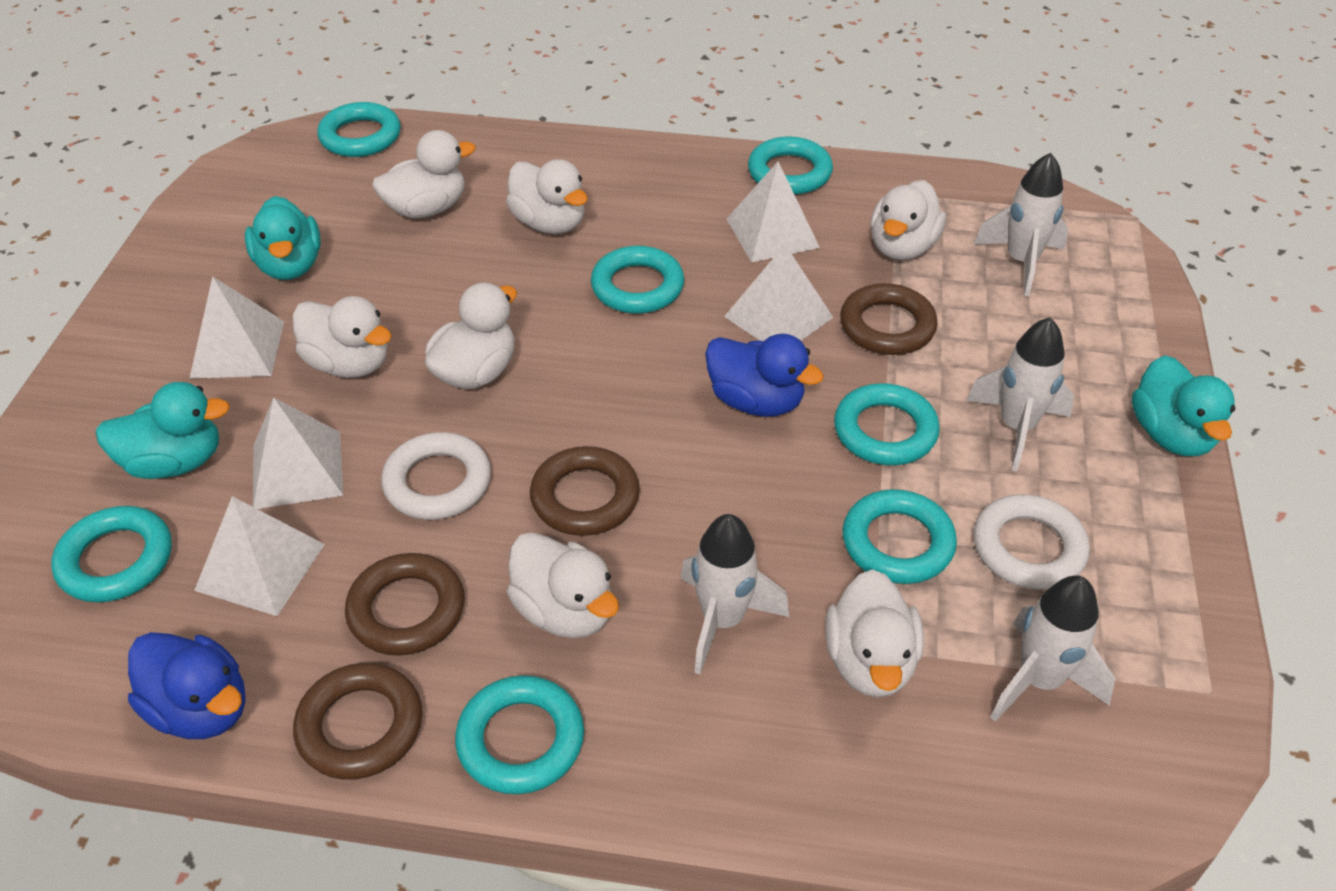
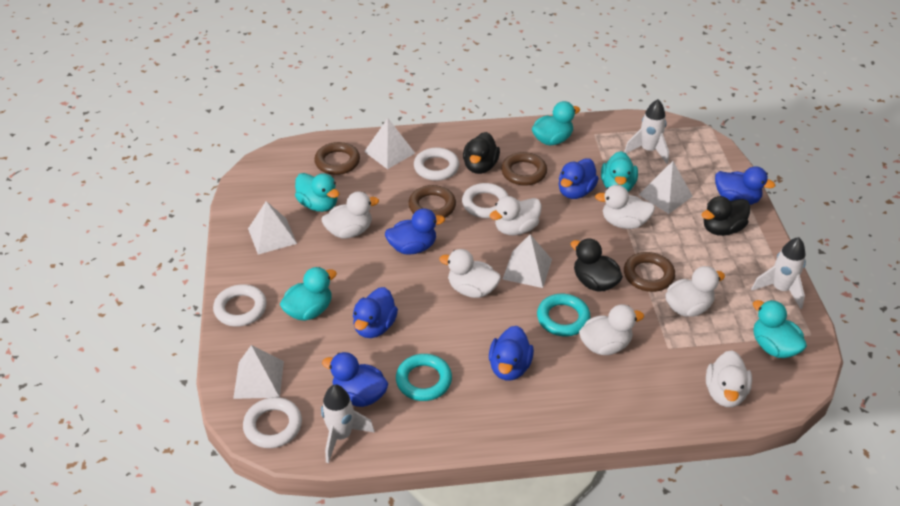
black duck: none = 0 -> [463,132,500,174] [571,238,623,292] [702,196,750,236] = 3
blue duck: [128,632,246,739] [705,334,824,417] = 2 -> [322,352,388,407] [353,287,398,338] [385,208,445,255] [489,326,534,380] [559,158,599,199] [715,166,775,205] = 6
turquoise duck: [95,382,230,479] [245,196,321,280] [1132,355,1235,456] = 3 -> [280,267,337,321] [295,173,339,212] [532,101,580,145] [601,151,638,192] [753,300,807,358] = 5
turquoise ring: [51,506,172,602] [317,102,401,157] [455,675,584,794] [591,246,684,314] [748,137,833,195] [834,383,940,465] [843,489,957,584] = 7 -> [396,354,452,401] [537,294,590,336] = 2
white ring: [381,432,491,520] [974,494,1090,590] = 2 -> [213,284,267,327] [243,397,302,448] [414,148,459,181] [462,183,508,218] = 4
white rocket: [681,514,789,675] [966,317,1074,471] [974,153,1068,296] [991,575,1115,721] = 4 -> [321,384,375,463] [624,99,669,164] [751,237,806,309] = 3

